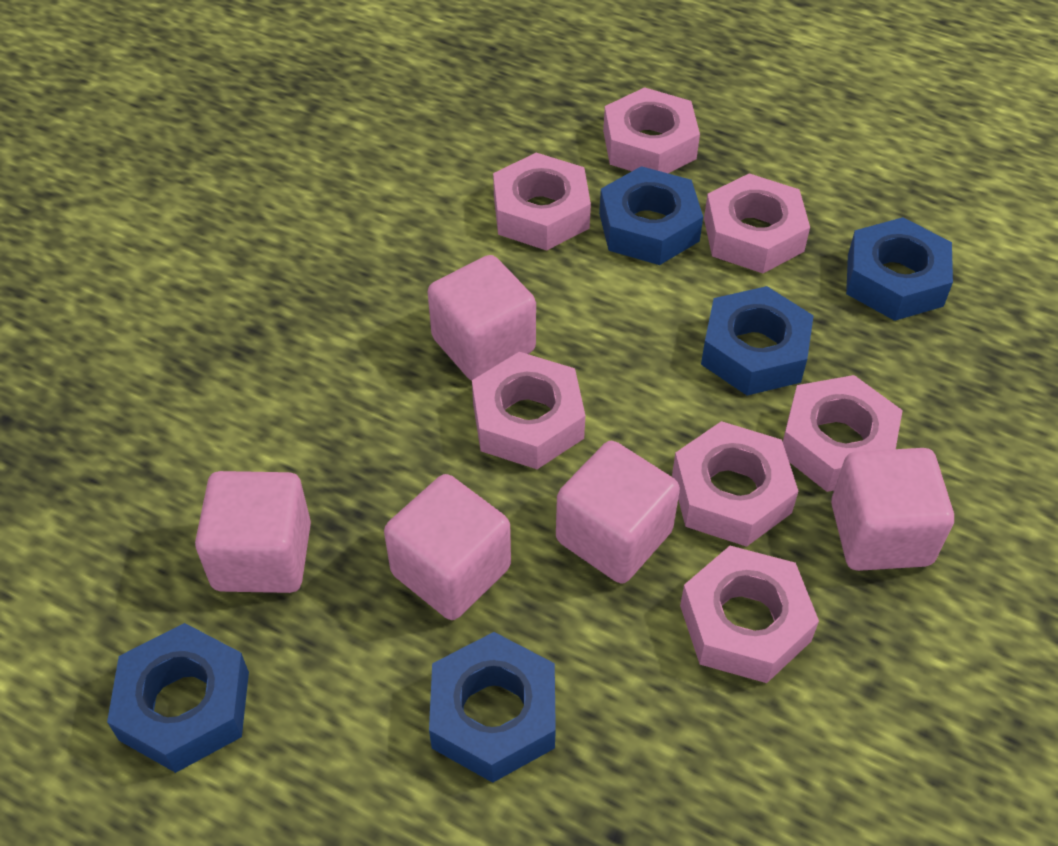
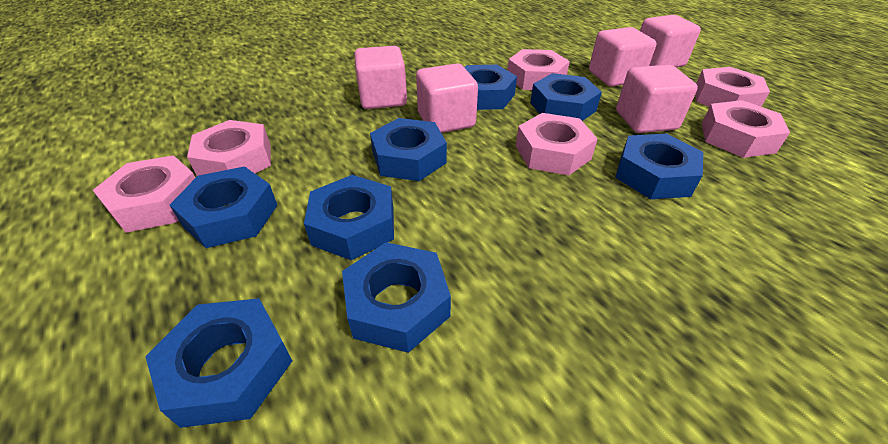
blue nut: [107,623,249,773] [429,632,556,783] [599,166,703,265] [701,286,814,396] [846,217,953,321] = 5 -> [145,298,292,428] [170,166,278,248] [304,175,394,260] [342,242,451,353] [370,118,447,181] [464,65,517,110] [530,73,602,121] [615,134,703,199] = 8
pink nut: [472,352,585,469] [493,153,591,251] [603,87,700,173] [672,421,798,547] [680,546,819,683] [704,173,810,273] [783,375,903,492] = 7 -> [93,155,195,233] [187,120,271,176] [507,49,570,90] [516,113,598,175] [695,67,770,107] [701,100,790,158] = 6

